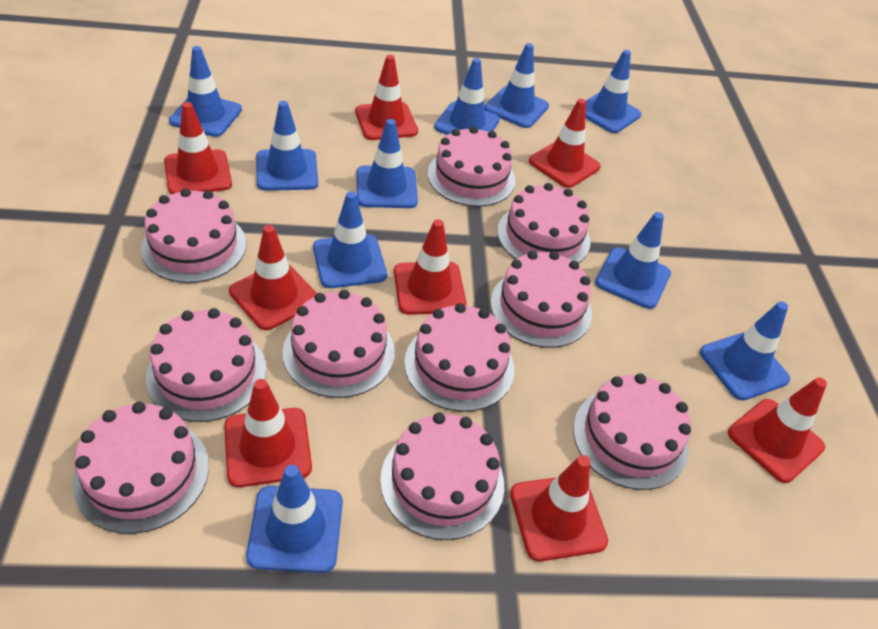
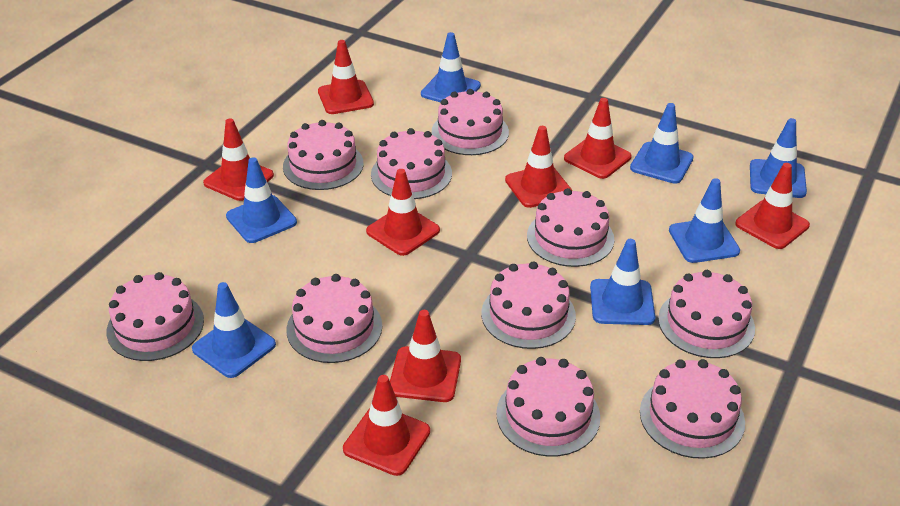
blue traffic cone: [169,46,242,137] [246,465,343,573] [256,101,318,191] [313,191,387,288] [356,119,418,208] [434,58,500,135] [484,43,549,128] [585,50,641,133] [595,212,671,309] [700,301,791,401] = 10 -> [192,282,276,378] [226,157,297,243] [421,32,481,103] [590,239,655,325] [630,103,694,184] [669,178,740,263] [750,118,807,198] = 7

